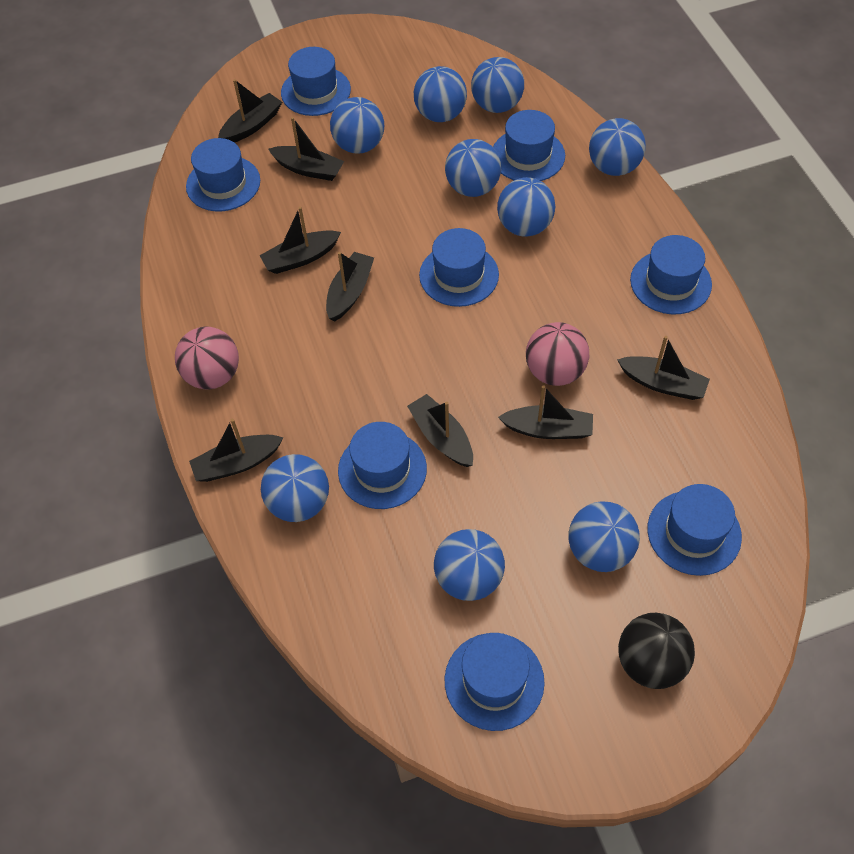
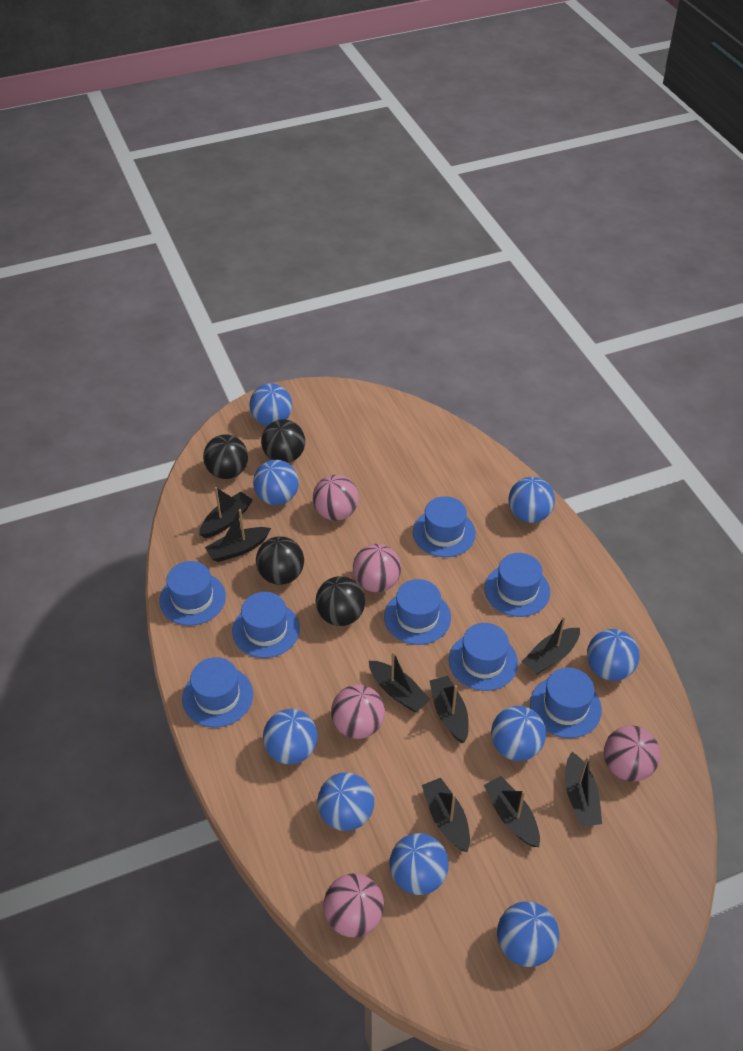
black ball: [618,613,695,689] = 1 -> [203,434,248,479] [256,536,304,585] [261,419,305,463] [316,576,365,626] = 4
pink ball: [175,327,239,390] [526,322,589,386] = 2 -> [313,475,359,521] [324,873,384,938] [331,684,385,739] [353,544,401,592] [604,725,660,782] = 5

